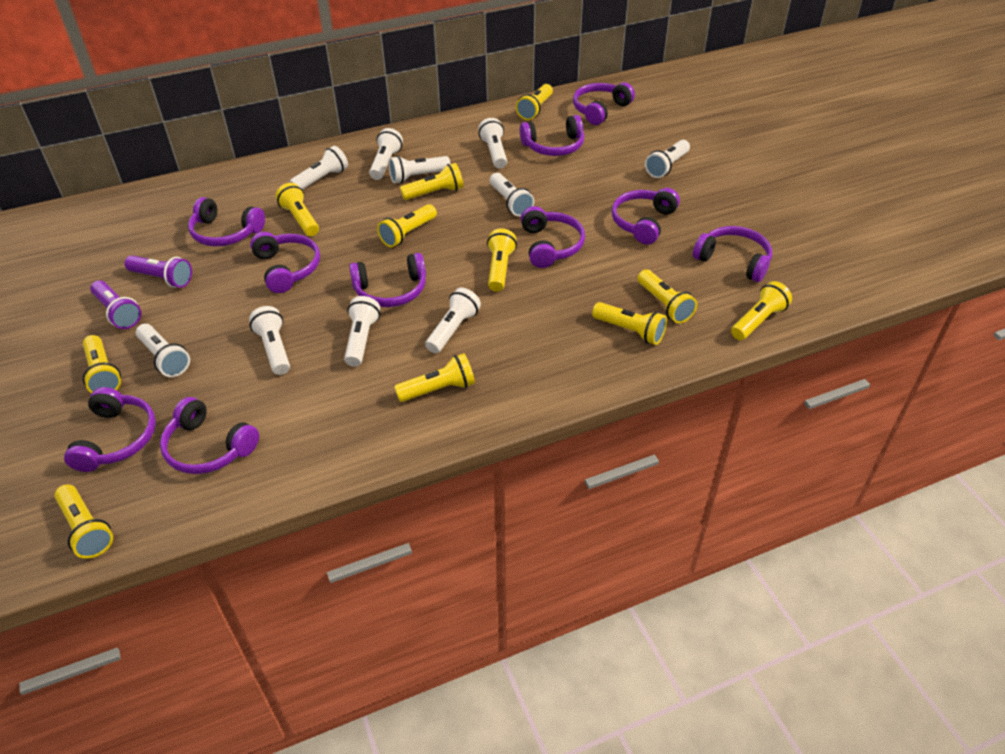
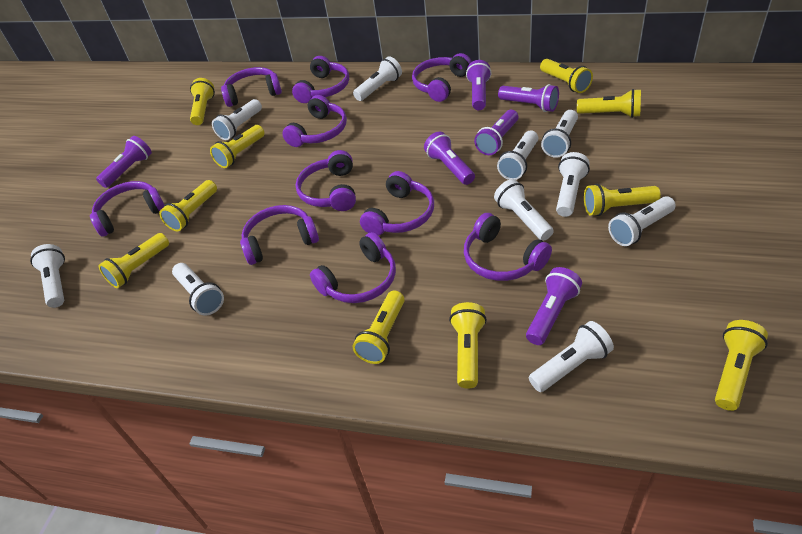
purple flashlight: [90,280,141,329] [124,255,192,288] = 2 -> [96,136,152,188] [424,131,475,185] [466,60,491,110] [474,110,518,155] [498,84,559,112] [526,267,582,345] = 6
yellow flashlight: [54,484,113,559] [83,335,121,393] [275,183,319,236] [377,204,437,247] [394,353,475,402] [400,163,463,200] [487,228,517,292] [516,84,553,120] [592,302,667,345] [638,269,697,323] [731,281,792,340] = 11 -> [98,233,169,288] [159,180,217,231] [190,78,215,125] [210,125,264,168] [353,290,405,364] [449,302,487,389] [540,59,593,93] [577,89,641,118] [584,184,661,216] [715,320,768,411] = 10

